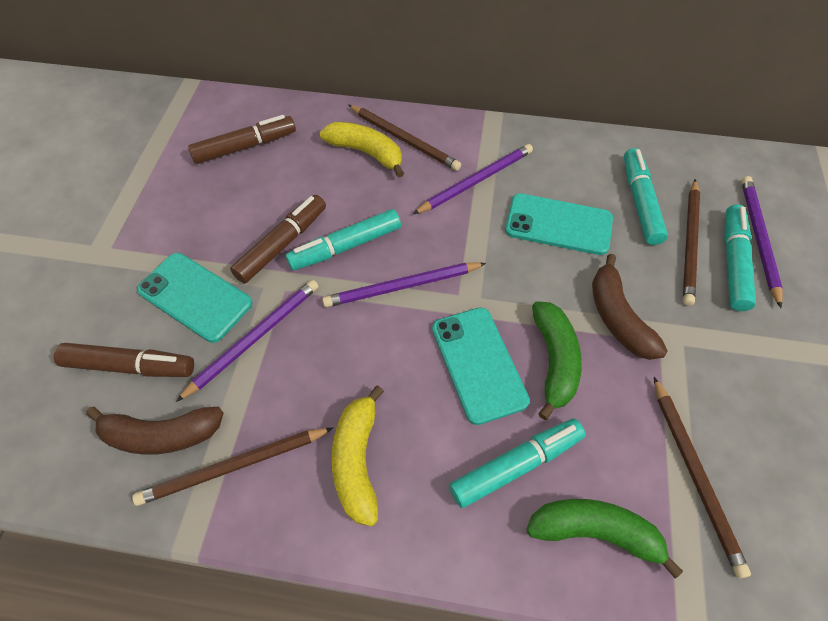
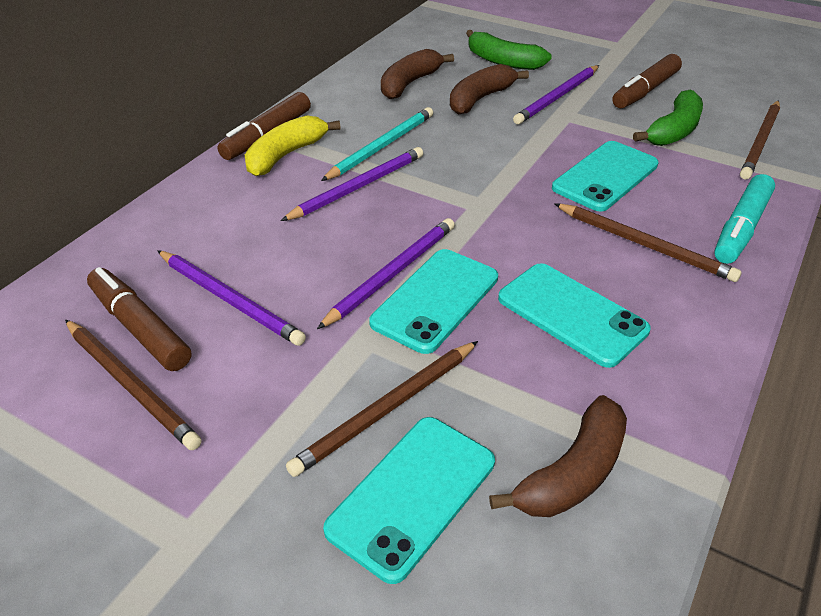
brown banana: [86,407,224,455] [592,254,668,360] = 2 -> [381,49,454,99] [450,64,529,115] [489,395,627,517] = 3
turquoise marker: [286,209,401,271] [449,419,585,508] [624,148,668,245] [724,204,756,311] = 4 -> [714,174,775,264] = 1
turquoise pencil: none = 0 -> [321,107,433,181] = 1
turquoise phone: [137,253,252,343] [432,307,530,425] [505,193,613,255] = 3 -> [323,417,495,584] [369,249,498,354] [498,263,651,368] [552,141,659,211] = 4
yellow banana: [320,122,404,178] [331,385,384,526] = 2 -> [245,115,341,176] = 1

